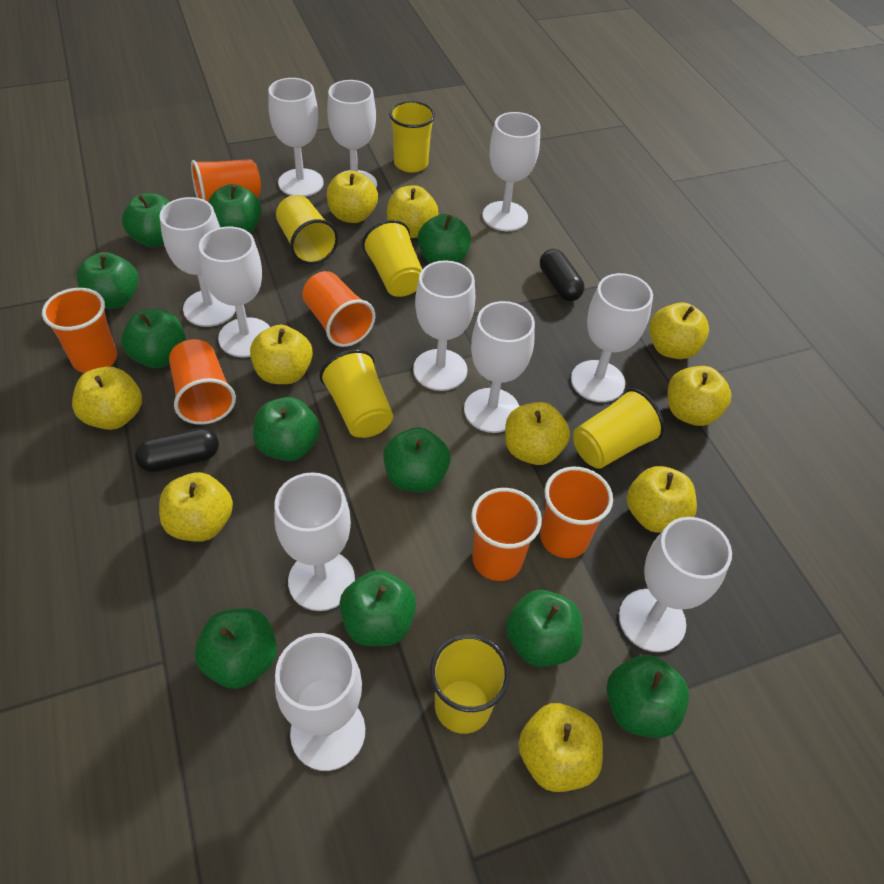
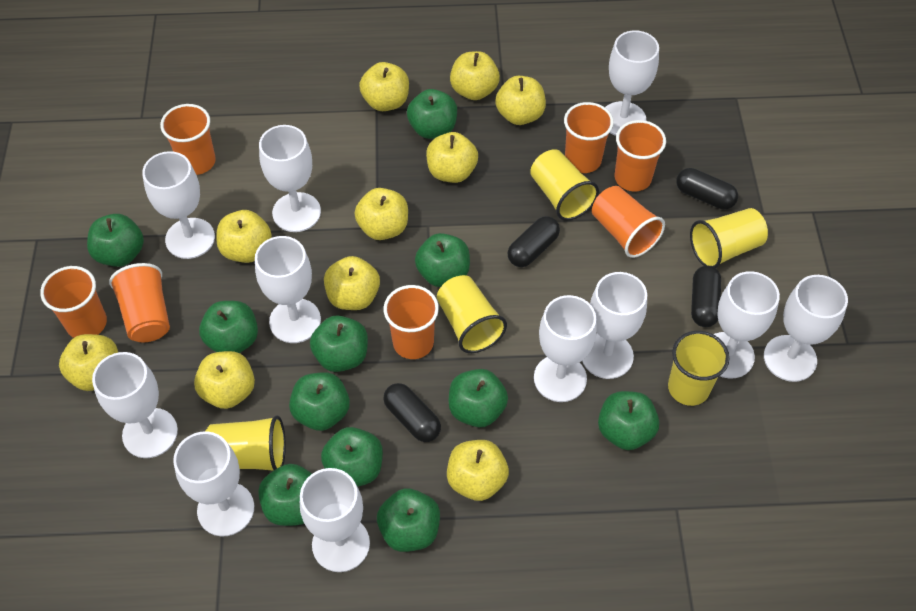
black capsule: [135,427,219,473] [540,249,584,301] = 2 -> [383,383,441,442] [507,216,560,267] [676,168,738,209] [691,266,721,327] = 4
orange cup: [42,288,117,373] [169,339,236,425] [191,159,261,202] [302,271,375,347] [471,488,542,581] [540,467,613,558] = 6 -> [40,266,107,338] [109,263,170,342] [160,104,216,175] [384,285,439,359] [564,102,614,173] [592,186,665,258] [615,120,666,192] = 7
yellow cup: [276,195,338,265] [320,349,393,438] [362,220,422,297] [389,101,435,173] [430,634,510,734] [573,388,665,469] = 6 -> [206,415,286,471] [437,275,507,353] [530,149,599,221] [668,331,729,406] [690,208,768,268] = 5

